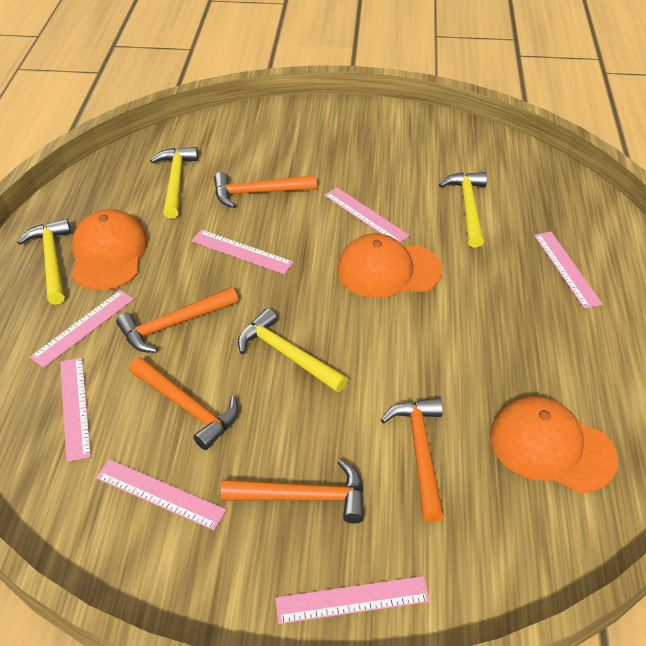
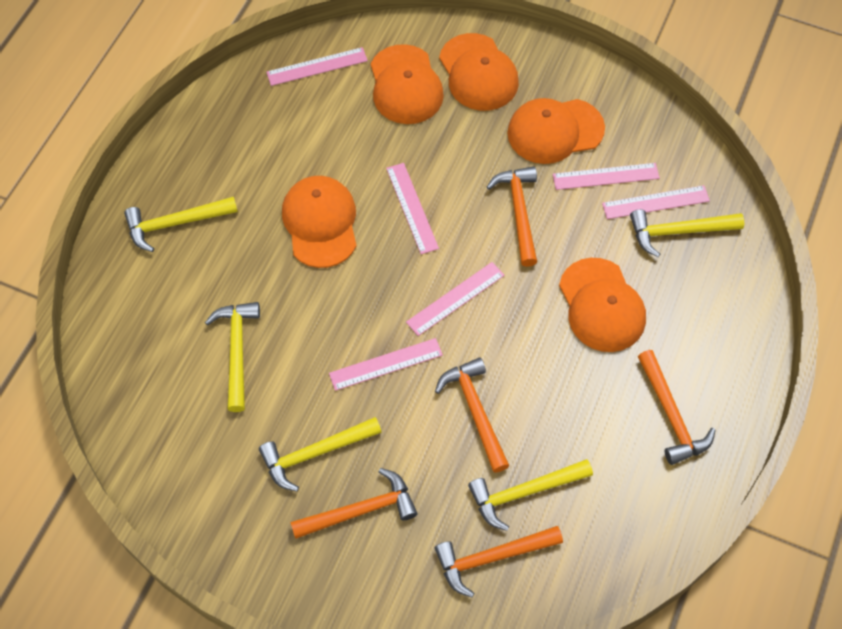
orange cap: [71,209,148,290] [337,233,442,298] [490,396,618,493] = 3 -> [282,176,357,268] [371,44,444,124] [439,33,519,111] [507,98,605,164] [559,258,646,352] = 5
pink ruler: [30,290,134,368] [60,357,91,462] [96,459,227,530] [191,230,294,274] [275,576,430,624] [324,187,410,242] [534,232,603,309] = 7 -> [266,47,368,86] [329,338,443,391] [386,163,439,254] [406,262,504,336] [553,163,660,190] [602,185,710,219] = 6
yellow hammer: [17,219,71,305] [150,147,198,219] [238,308,348,393] [439,172,487,248] = 4 -> [124,197,238,252] [205,302,260,412] [259,417,381,491] [468,459,593,531] [630,209,744,257] = 5

